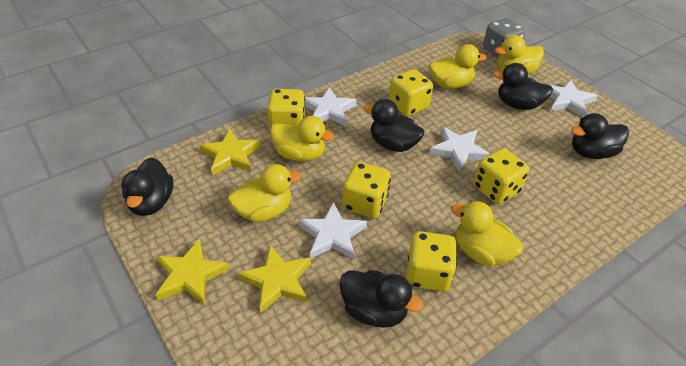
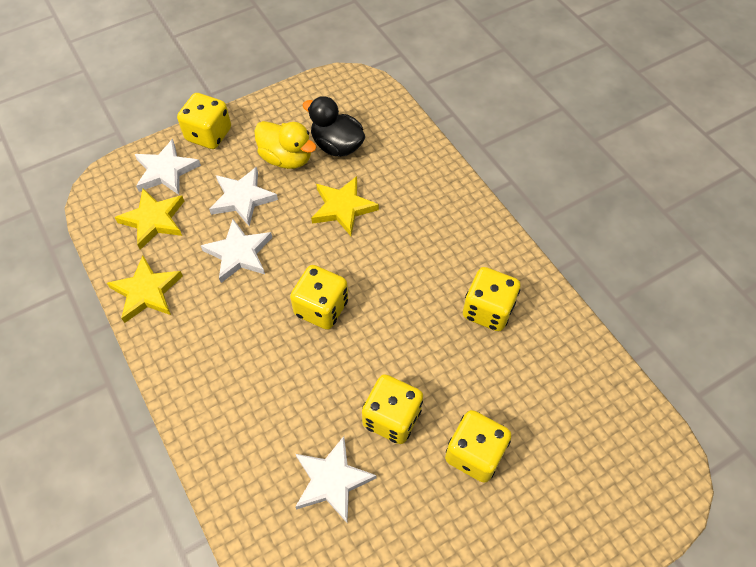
black duck: [121,157,174,216] [339,270,423,328] [363,99,425,152] [493,63,553,110] [571,113,629,159] = 5 -> [303,96,365,157] = 1
grey dice: [483,18,525,58] = 1 -> none = 0
yellow duck: [228,164,301,222] [270,116,334,162] [429,44,487,89] [451,201,523,266] [495,35,544,74] = 5 -> [254,121,316,169] = 1

